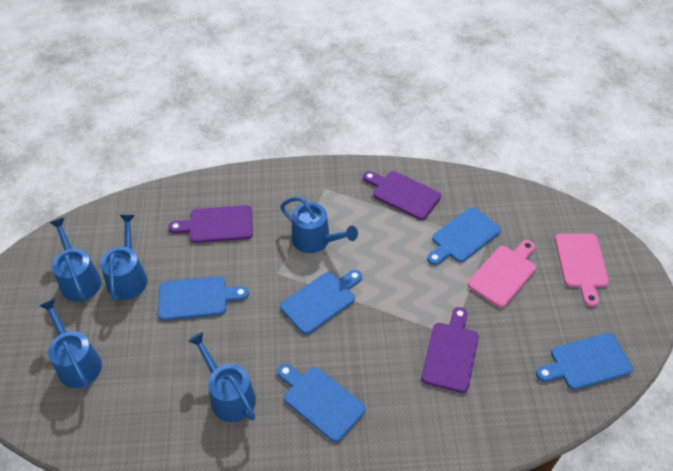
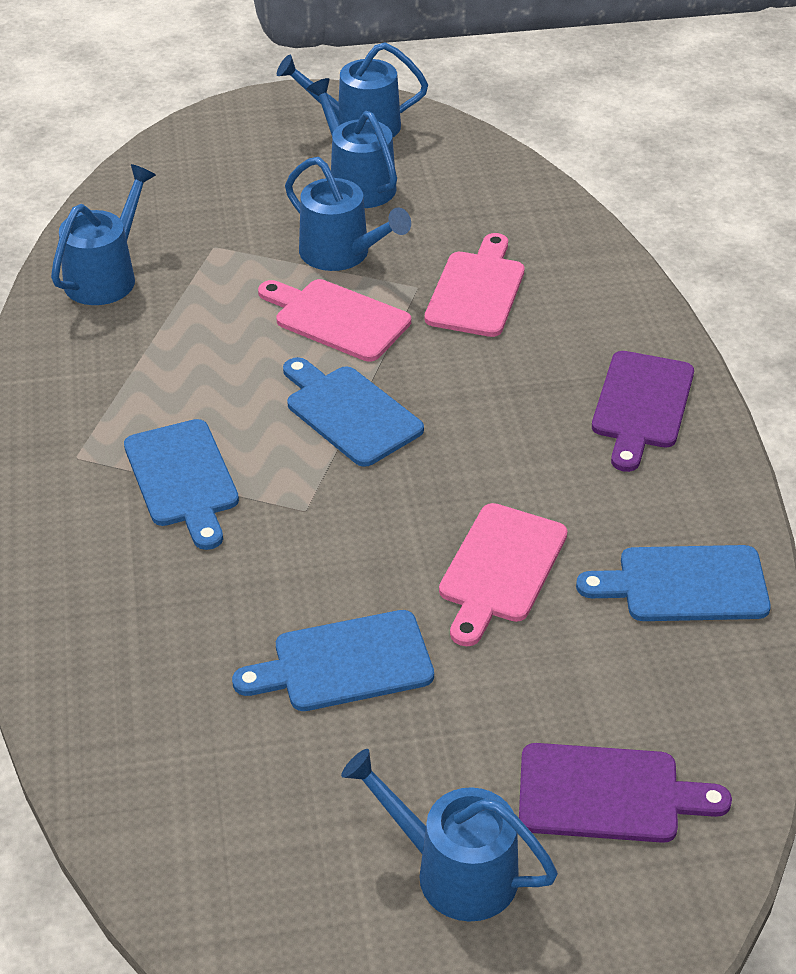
blue cutting board: [158,276,249,321] [277,364,366,442] [280,270,362,335] [427,207,501,265] [536,333,633,390] = 5 -> [124,419,239,550] [232,610,434,711] [283,357,424,467] [576,545,771,621] = 4
pink cutting board: [468,240,536,308] [555,234,609,307] = 2 -> [258,279,411,361] [424,233,525,337] [439,503,568,646] = 3
purple cutting board: [169,205,253,243] [363,171,441,220] [421,307,479,393] = 3 -> [519,743,732,843] [592,351,694,472] = 2

